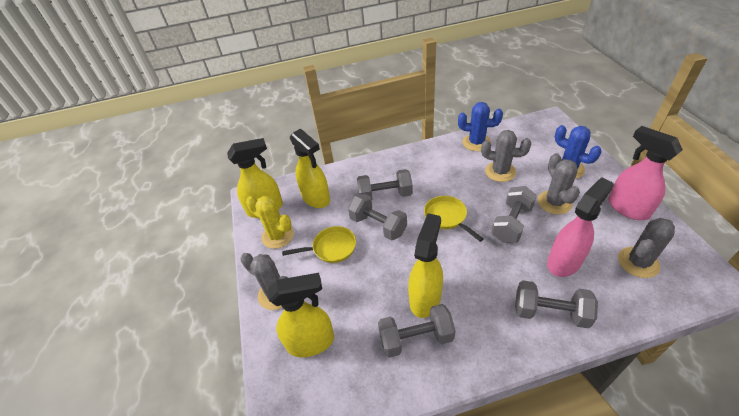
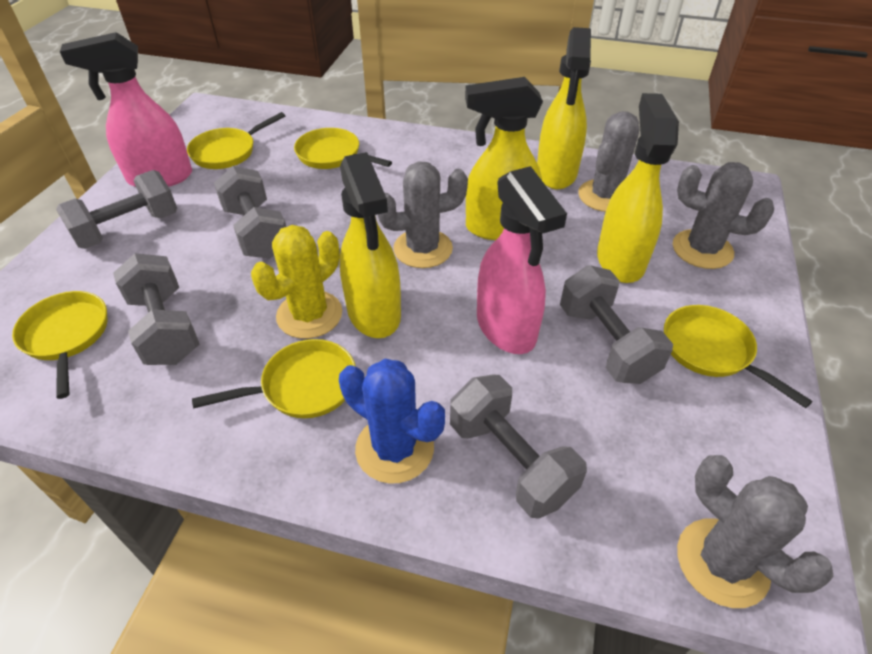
blue cactus: [458,102,503,151] [555,125,602,179] = 2 -> [339,359,445,484] = 1
yellow pan: [282,226,356,263] [424,196,483,242] = 2 -> [12,291,107,399] [187,112,285,169] [192,339,356,418] [294,128,392,169] [664,305,813,408] = 5

